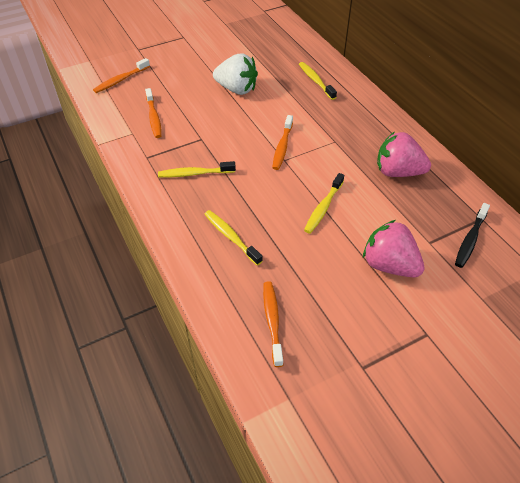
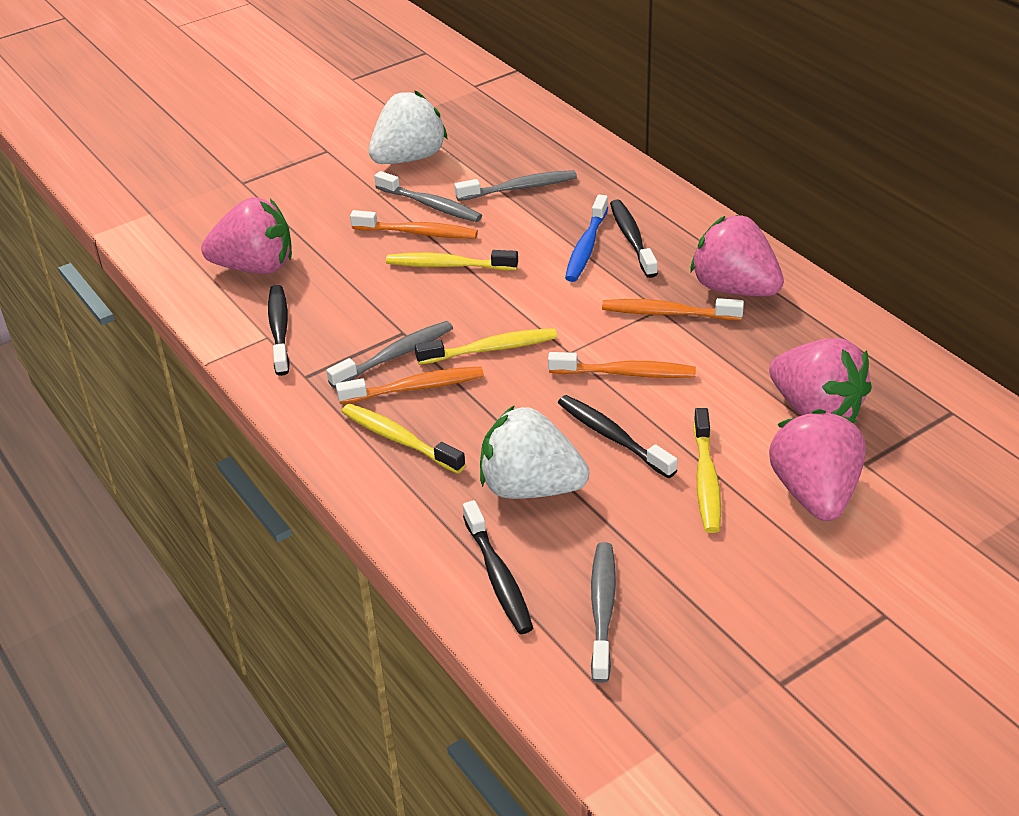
black toothbrush: [455,203,490,268] = 1 -> [268,285,290,376] [463,500,533,634] [558,395,677,478] [610,199,658,278] = 4
blue toothbrush: none = 0 -> [565,195,608,282] = 1
grey toothbrush: none = 0 -> [326,321,453,388] [374,171,482,222] [454,170,577,201] [591,542,616,683] = 4
pink strawberry: [363,220,425,277] [377,131,431,177] = 2 -> [201,197,292,274] [690,215,784,296] [769,338,872,419] [769,409,866,521] = 4
white strawberry: [213,53,258,95] = 1 -> [369,91,448,164] [480,405,589,499] = 2

